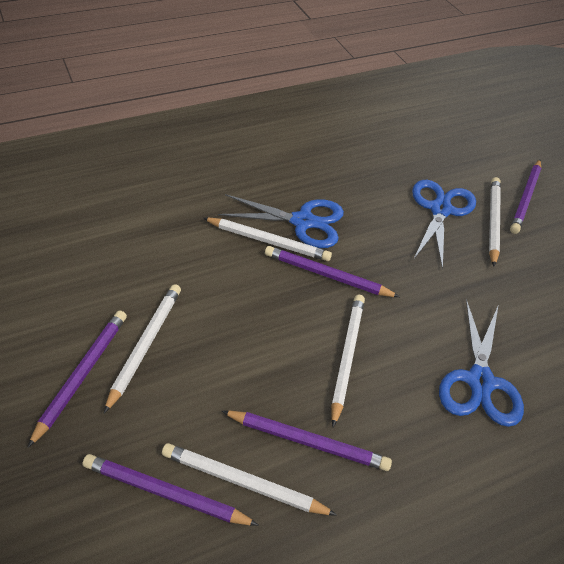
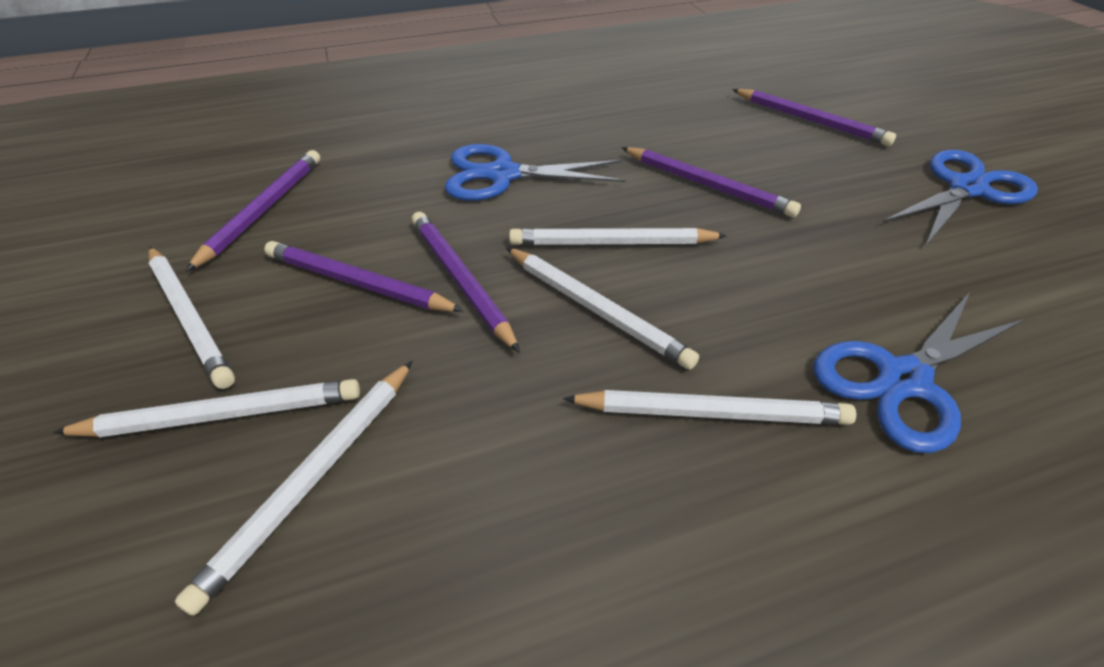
white pencil: [104,284,181,413] [162,443,337,516] [203,217,332,261] [331,295,365,427] [489,177,501,267] = 5 -> [53,379,360,437] [148,247,235,389] [175,361,413,616] [506,248,699,370] [509,228,727,245] [563,390,856,425] = 6

